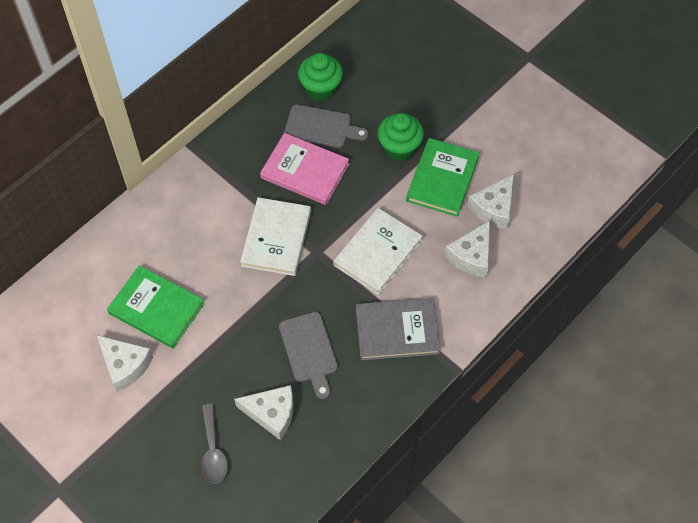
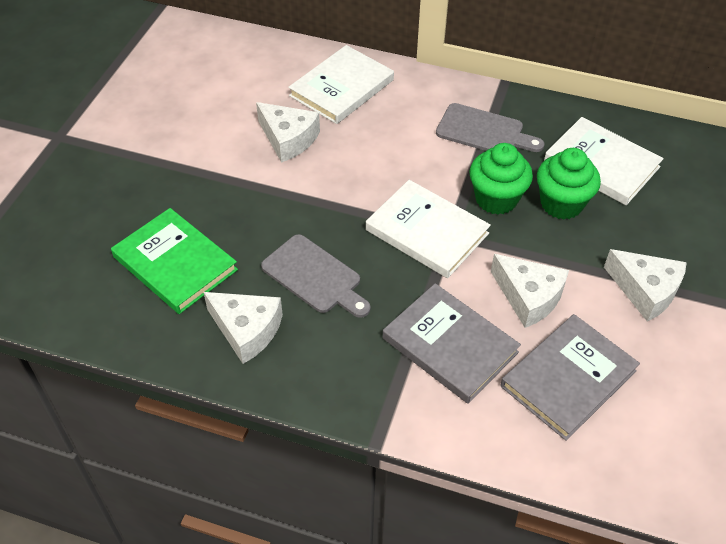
green book: [107,265,205,349] [406,138,479,217] = 2 -> [111,208,238,314] = 1
grey book: [356,298,440,361] = 1 -> [383,283,521,404] [500,314,640,440] = 2
grey spoon: [201,403,228,484] = 1 -> none = 0
pink book: [260,133,349,205] = 1 -> none = 0
white book: [240,197,311,276] [333,208,423,295] = 2 -> [288,45,394,124] [366,180,491,278] [544,117,664,205] = 3

